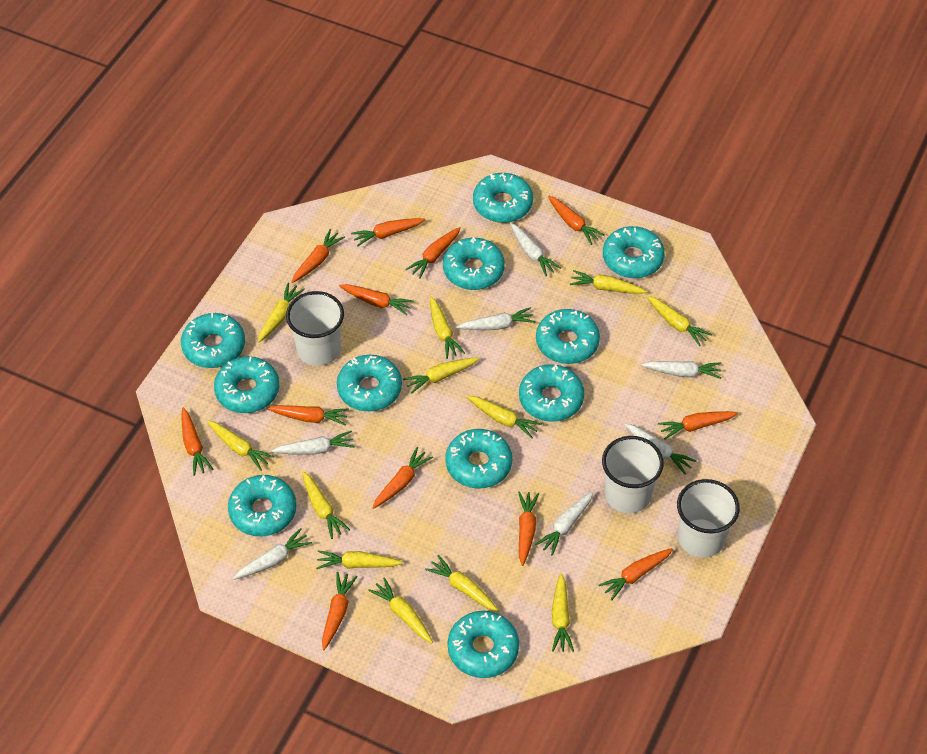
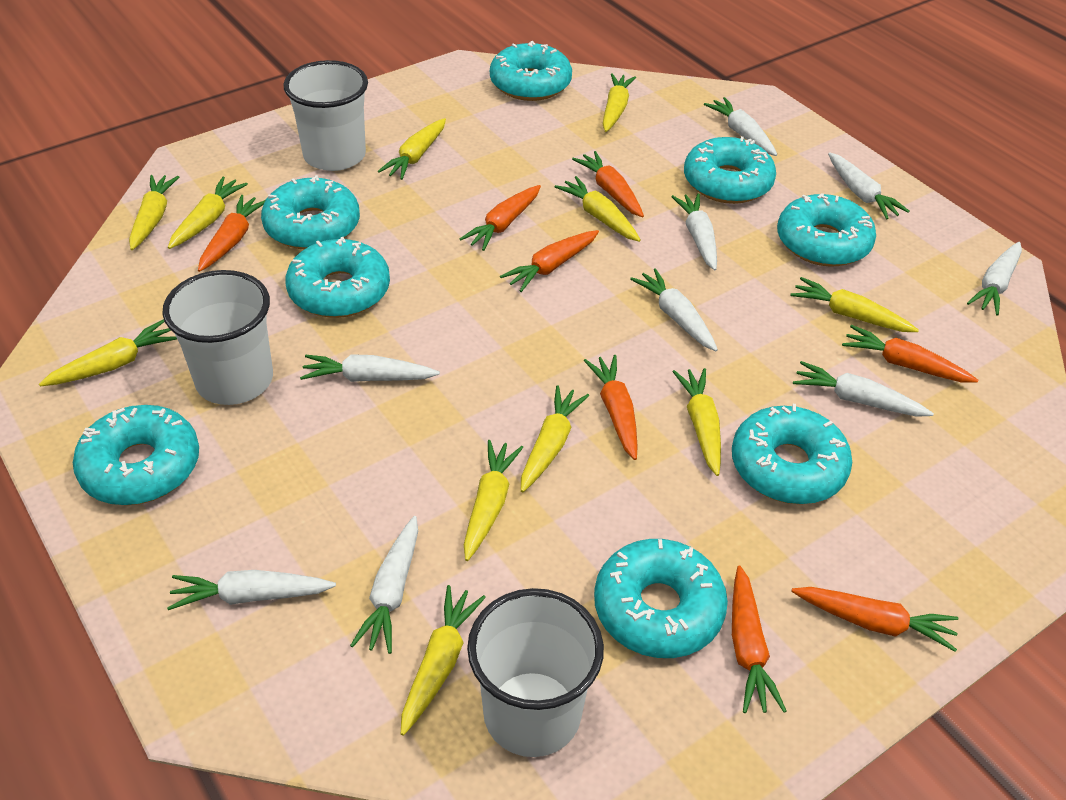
orange carrot: [181,408,213,476] [267,405,349,426] [292,229,345,283] [322,572,358,650] [339,284,414,315] [351,218,425,247] [372,447,433,509] [405,227,461,279] [518,491,539,566] [548,195,605,245] [598,548,673,601] [658,411,738,439] = 12 -> [198,195,265,272] [460,185,541,251] [500,230,599,292] [572,151,644,217] [583,355,638,460] [732,565,786,713] [791,587,958,652] [842,325,978,383] = 8
turquoise donut: [181,313,245,368] [214,356,279,413] [228,475,296,536] [337,355,402,411] [443,237,505,290] [445,429,512,488] [447,611,519,678] [473,173,533,223] [519,364,584,422] [536,309,600,364] [603,226,665,278] = 11 -> [73,405,199,505] [261,175,360,249] [285,237,390,318] [490,41,572,101] [594,539,728,658] [684,137,776,204] [732,404,852,504] [777,193,876,267] = 8
white carrot: [233,528,312,580] [271,431,355,455] [457,307,535,330] [510,223,561,277] [535,492,593,556] [624,423,697,475] [641,361,721,379] = 7 -> [167,570,336,610] [300,354,440,382] [350,516,418,654] [630,268,718,351] [671,193,717,270] [704,97,777,156] [793,361,934,417] [828,152,909,220] [967,242,1022,316] = 9
yellow carrot: [207,420,274,471] [258,283,305,342] [302,471,350,539] [316,550,403,569] [368,577,433,643] [403,357,480,394] [425,555,499,612] [430,296,465,359] [467,396,542,439] [552,573,574,652] [570,270,647,294] [647,296,712,346] = 12 -> [39,320,177,386] [129,175,179,250] [168,177,248,249] [378,118,446,180] [401,585,486,735] [464,440,524,561] [521,385,589,492] [555,176,641,242] [603,73,636,132] [672,368,721,476] [791,277,919,332] = 11

